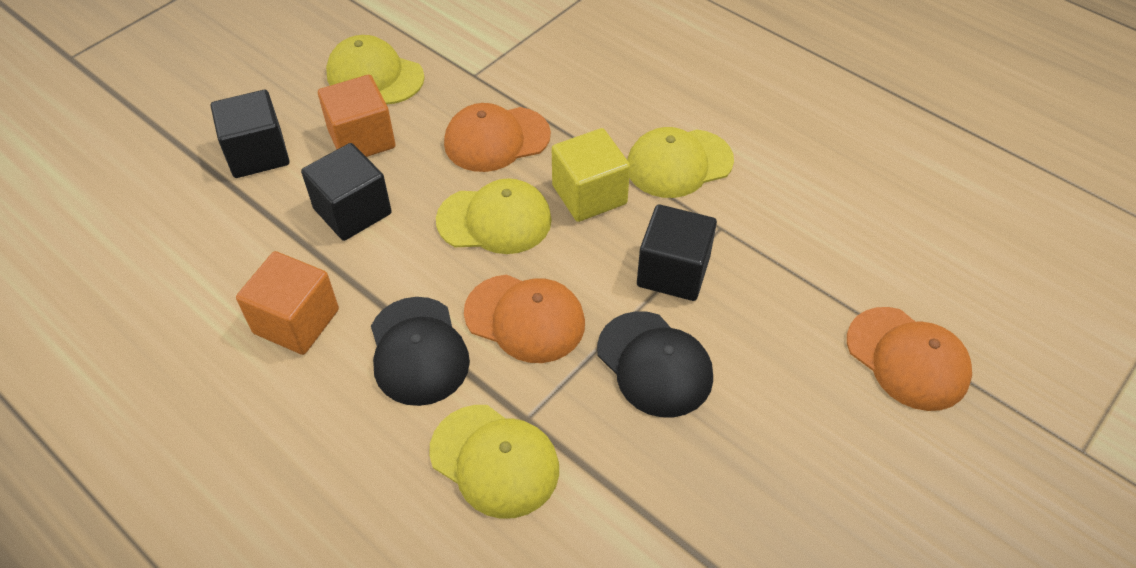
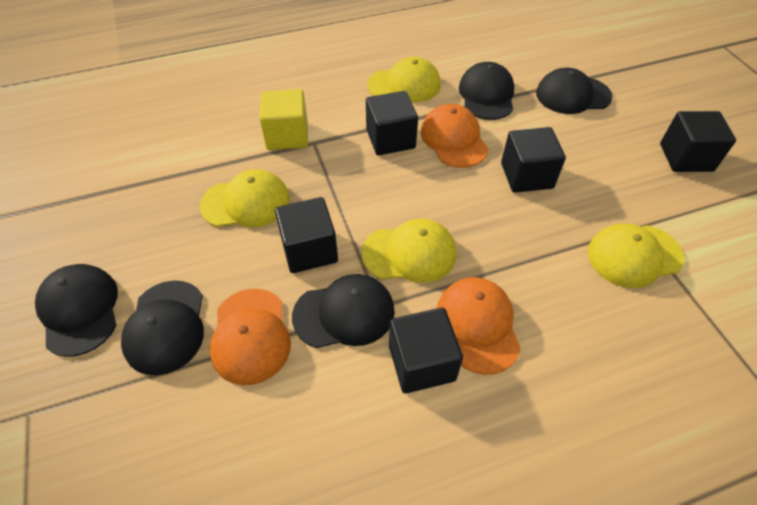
black cap: [371,297,470,406] [597,311,713,417] = 2 -> [35,264,118,357] [121,280,204,375] [292,274,395,348] [459,62,514,120] [536,68,613,114] = 5
black cube: [211,90,289,178] [301,143,392,241] [637,204,717,301] = 3 -> [275,197,338,273] [366,91,418,155] [389,308,463,394] [501,127,566,193] [660,111,736,172] = 5
orange cube: [236,251,339,355] [318,75,395,157] = 2 -> none = 0

